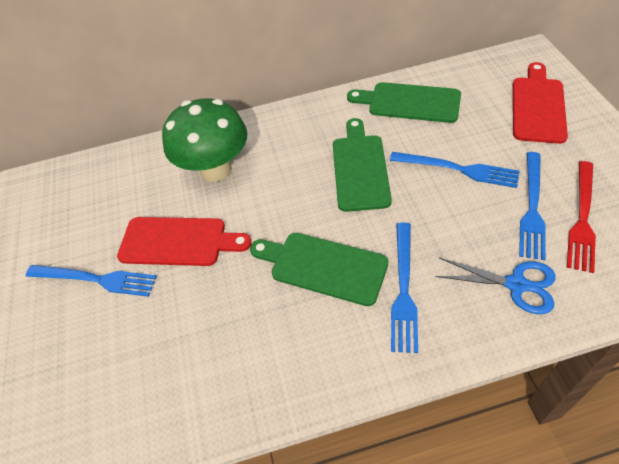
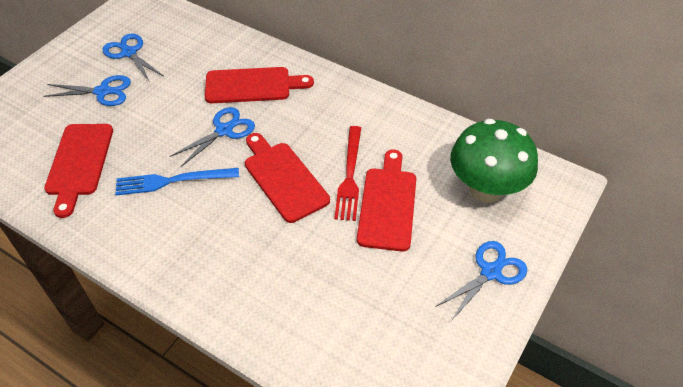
blue fork: [26,265,157,297] [390,152,520,188] [391,222,418,353] [519,152,546,260] = 4 -> [115,168,239,196] = 1
blue scissors: [436,258,556,314] = 1 -> [43,75,131,106] [102,33,163,82] [170,107,255,167] [435,241,527,321] = 4
green cutting board: [250,233,388,306] [333,118,392,212] [347,82,461,123] = 3 -> none = 0
red cutting board: [117,217,252,266] [513,62,568,144] = 2 -> [44,124,113,218] [205,67,314,103] [245,133,330,223] [357,150,416,251] = 4

